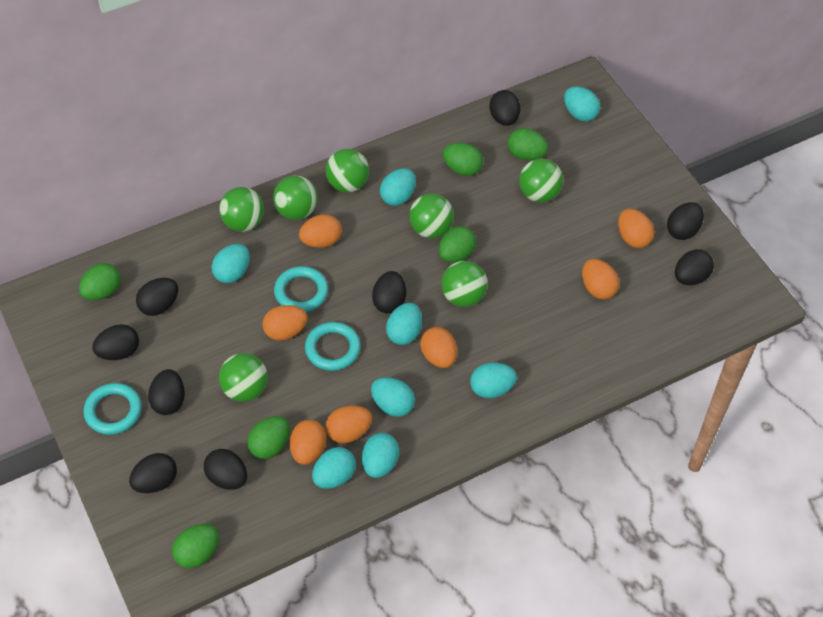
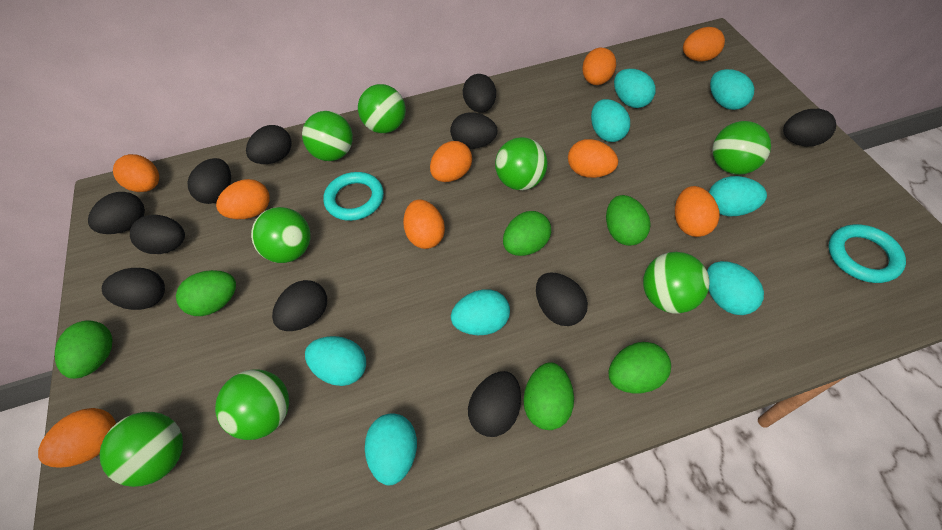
black egg: [92,324,139,360] [129,453,177,493] [136,278,178,316] [148,369,185,415] [204,449,247,490] [372,271,406,314] [489,90,520,126] [667,202,704,240] [675,250,714,285] = 9 -> [88,192,145,234] [102,268,165,310] [130,215,185,254] [188,158,231,204] [246,125,292,164] [272,280,327,331] [450,113,497,149] [463,74,496,113] [468,371,521,437] [536,272,588,326] [783,109,836,146] = 11
green ball: [219,187,264,232] [219,353,268,402] [273,176,318,220] [325,149,369,193] [409,193,454,238] [441,261,488,307] [519,159,563,203] = 7 -> [99,412,183,487] [215,369,289,440] [251,207,311,263] [302,111,353,161] [358,84,406,133] [495,137,548,190] [643,252,710,313] [712,121,771,175] = 8
orange egg: [262,305,308,341] [290,420,327,465] [299,214,342,248] [325,406,372,443] [420,327,457,368] [582,259,619,300] [618,209,654,248] = 7 -> [38,408,116,468] [113,154,159,192] [216,179,270,219] [403,199,445,249] [430,141,472,182] [568,139,618,178] [582,48,616,85] [675,186,720,237] [683,27,725,62] = 9
turquoise ring: [83,383,142,435] [274,266,328,312] [305,322,361,371] = 3 -> [323,172,384,221] [828,224,906,283] = 2

